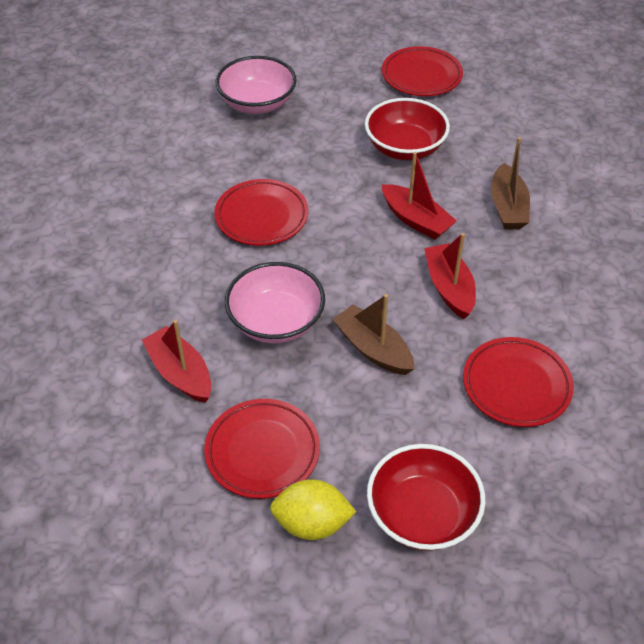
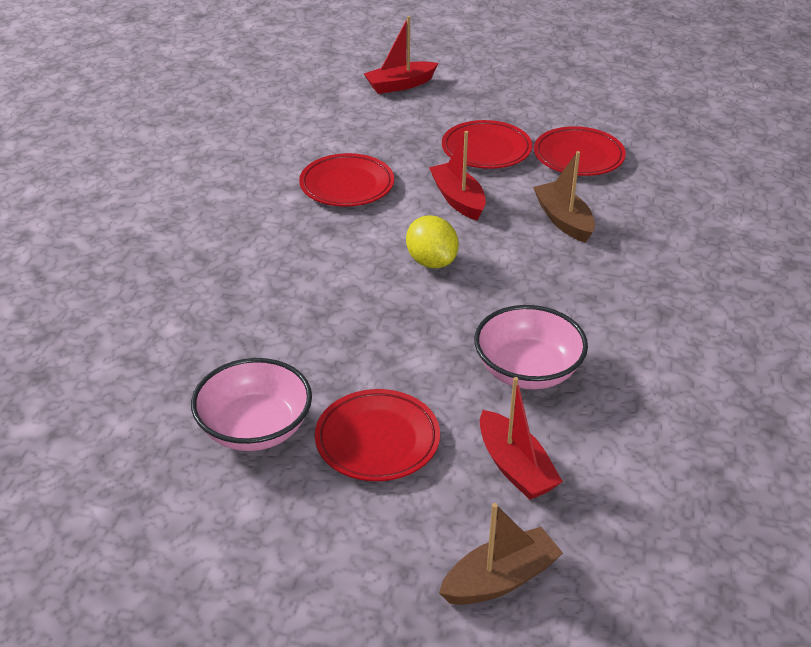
red bowl: [365,98,450,160] [367,444,486,551] = 2 -> none = 0

